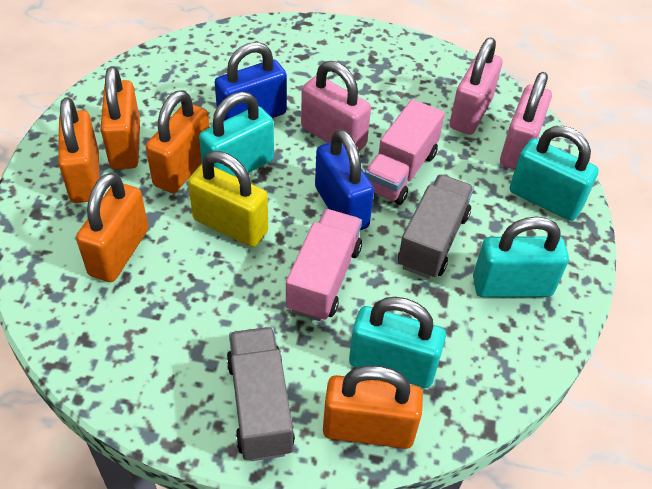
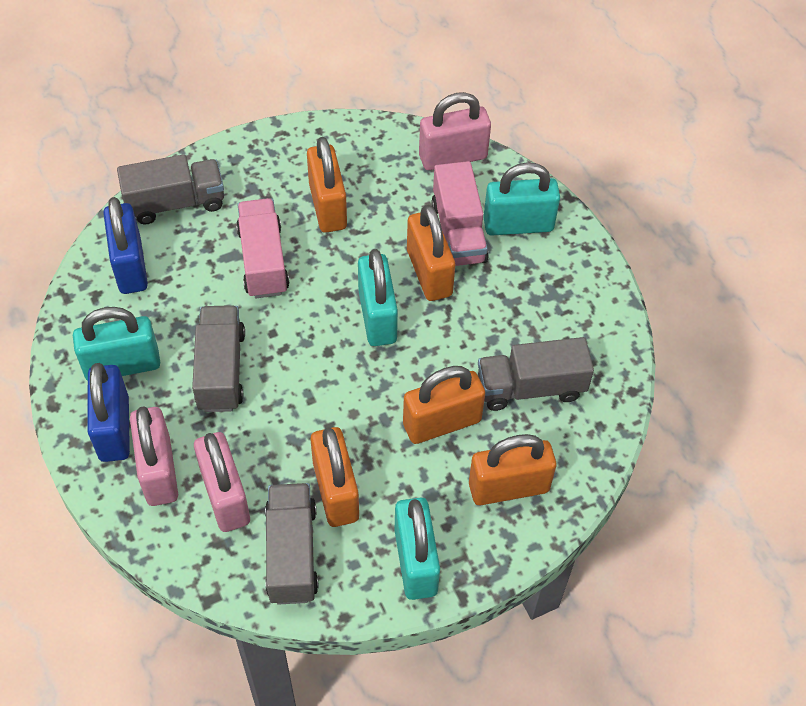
grey truck: [226,327,295,461] [398,175,474,279] = 2 -> [117,154,224,225] [192,305,245,412] [265,483,318,605] [478,337,594,411] = 4
yellow padlock: [188,151,268,247] = 1 -> none = 0

